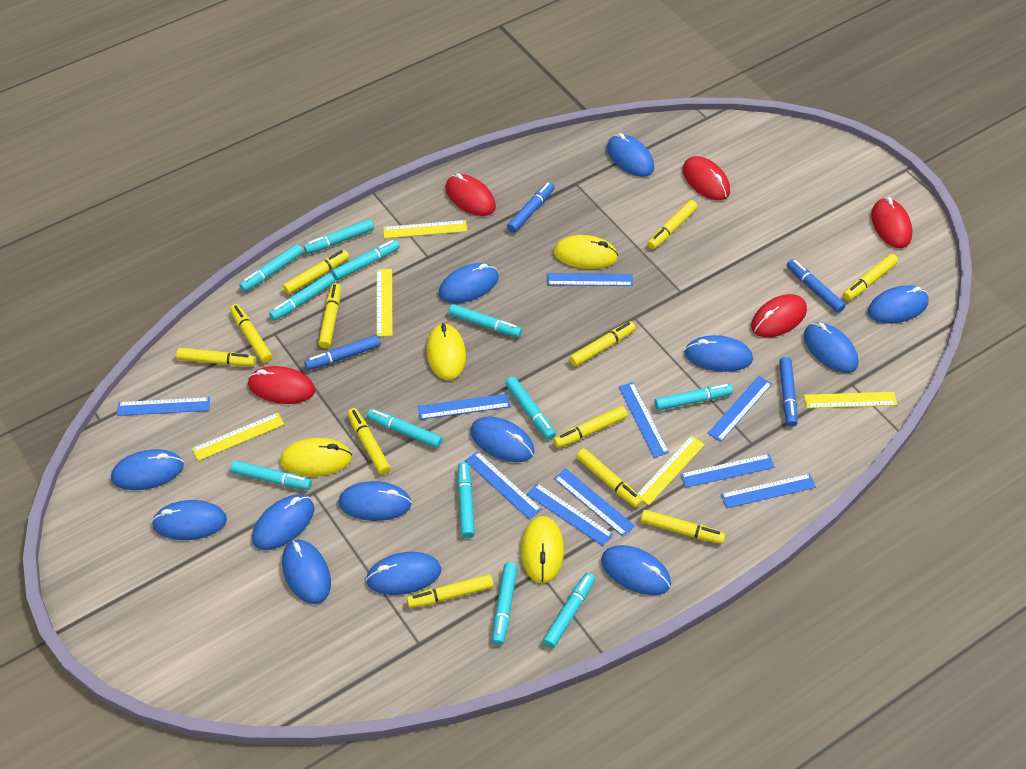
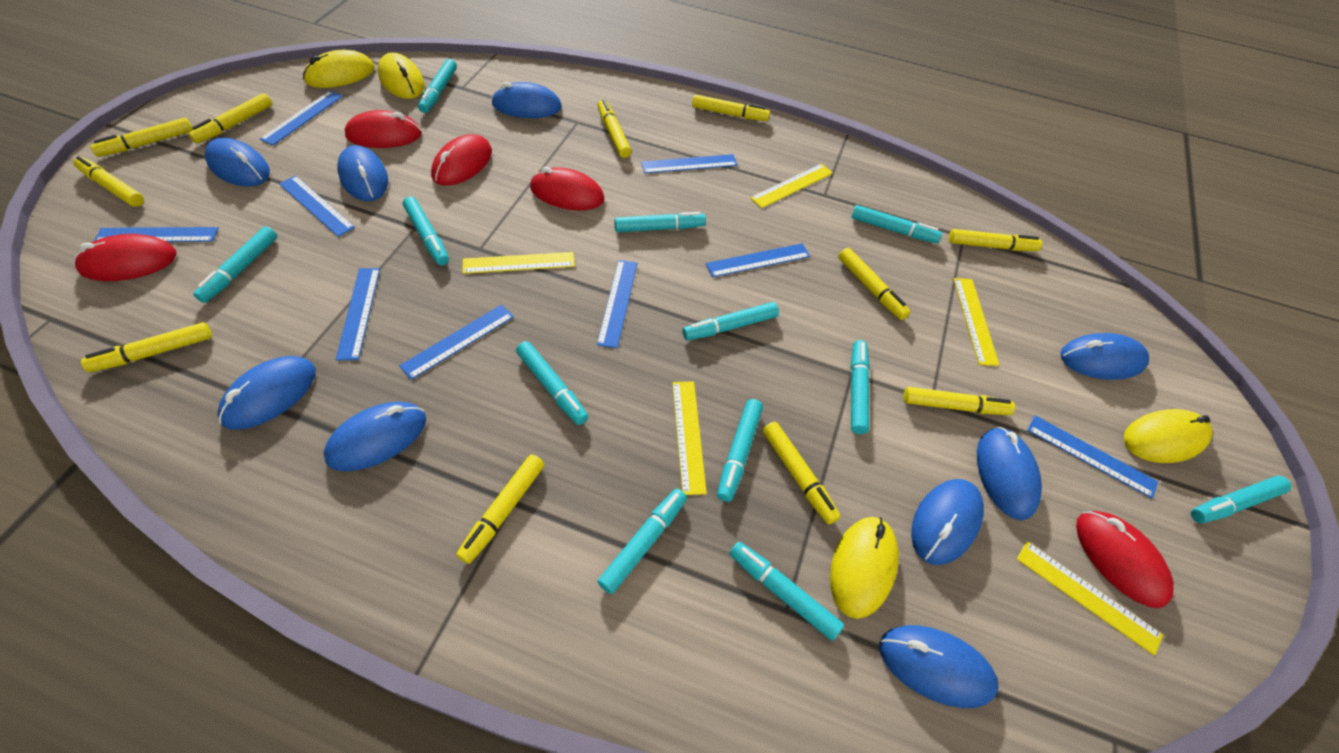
blue marker: [304,335,381,370] [507,182,555,233] [779,357,797,427] [787,259,846,313] = 4 -> none = 0
blue mouse: [111,449,184,490] [151,500,227,540] [252,495,314,550] [282,540,331,604] [338,481,412,521] [366,552,441,595] [439,263,499,303] [470,416,534,462] [601,545,671,595] [607,133,654,177] [684,335,753,372] [804,322,858,373] [868,285,929,324] = 13 -> [205,138,270,187] [218,356,316,430] [324,402,426,471] [337,145,388,201] [491,82,562,118] [880,625,999,708] [911,479,984,565] [977,427,1042,520] [1060,333,1149,380] = 9
blue ruler: [117,397,210,416] [418,394,510,419] [465,451,542,520] [527,483,613,546] [547,273,633,286] [554,468,635,537] [618,382,669,458] [680,454,775,488] [708,376,772,442] [721,473,816,508] = 10 -> [94,227,219,242] [260,90,343,146] [279,175,355,237] [336,268,380,360] [399,304,514,380] [597,260,638,348] [641,154,738,174] [706,243,810,277] [1027,415,1158,499] = 9
yellow marker: [177,348,255,366] [230,304,272,363] [283,250,349,294] [318,283,341,348] [347,408,391,475] [407,574,494,608] [553,406,628,448] [569,321,636,367] [576,448,643,508] [641,510,725,544] [647,200,697,249] [843,254,898,301] = 12 -> [74,156,144,207] [81,322,212,372] [90,118,193,157] [189,93,272,144] [456,454,544,564] [597,99,631,158] [692,94,770,121] [763,422,840,525] [838,248,910,320] [903,387,1015,415] [949,229,1042,251] = 11

